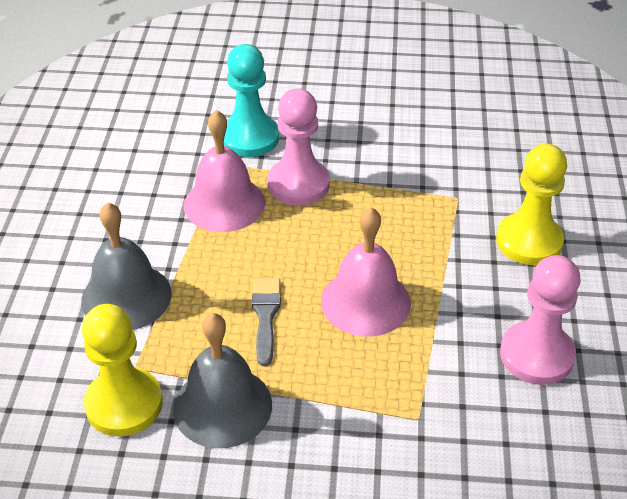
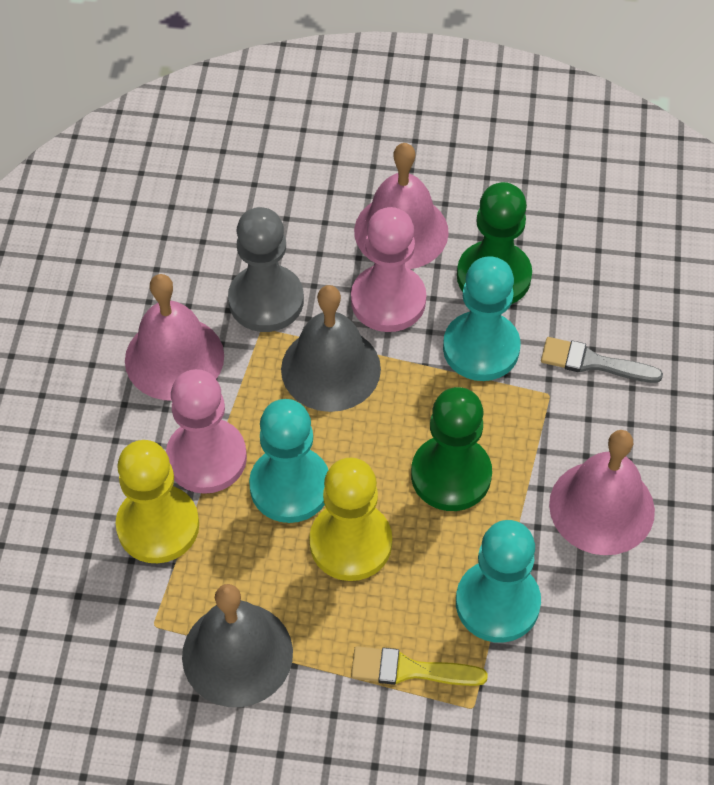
green pawn: none = 0 -> [411,387,492,511] [457,182,532,304] = 2
grey pawn: none = 0 -> [228,207,304,332] = 1
pink bell: [184,110,265,232] [321,207,411,337] = 2 -> [125,274,224,401] [354,143,449,269] [549,430,655,555] = 3
turquoise pawn: [224,44,279,157] = 1 -> [249,399,328,523] [443,256,521,381] [456,520,541,643] = 3
yellow brush: none = 0 -> [351,646,488,686] = 1

